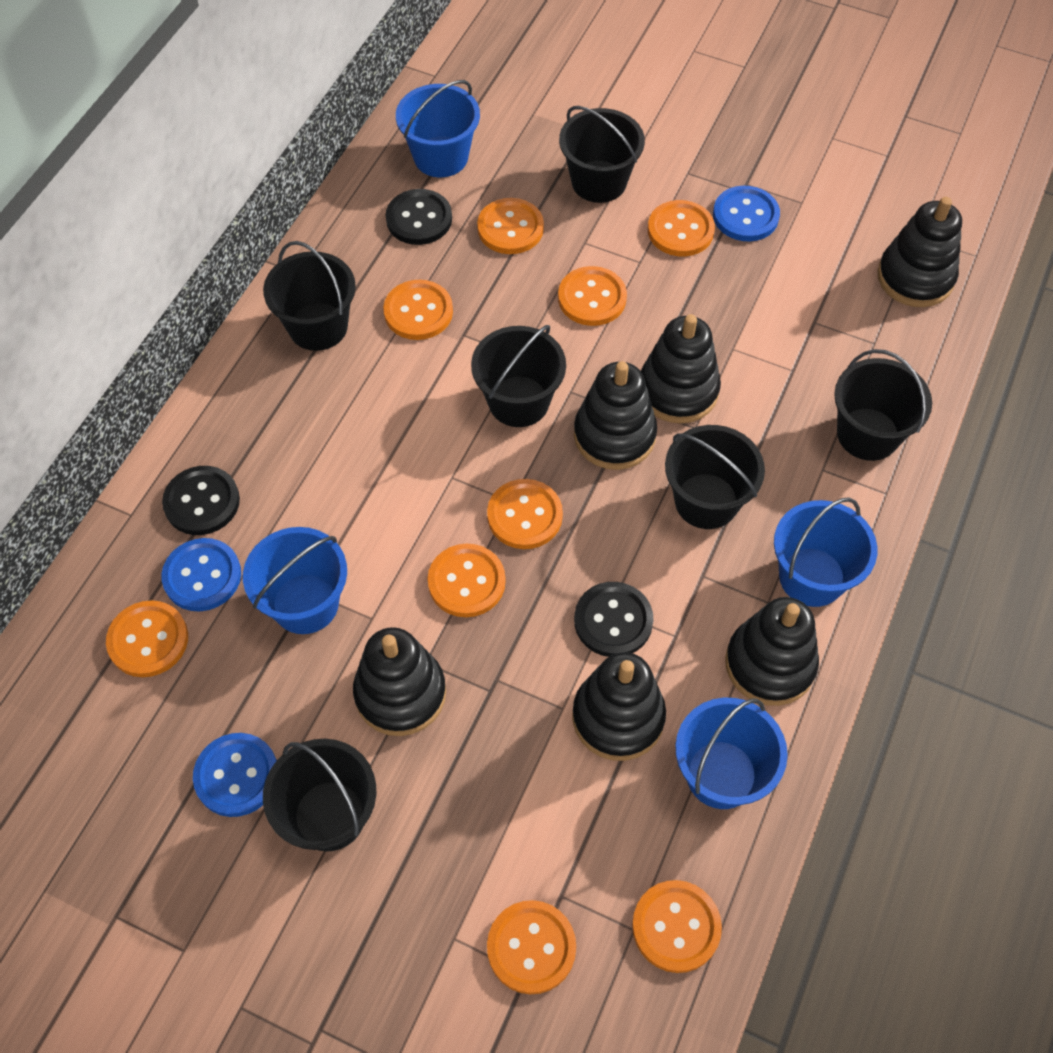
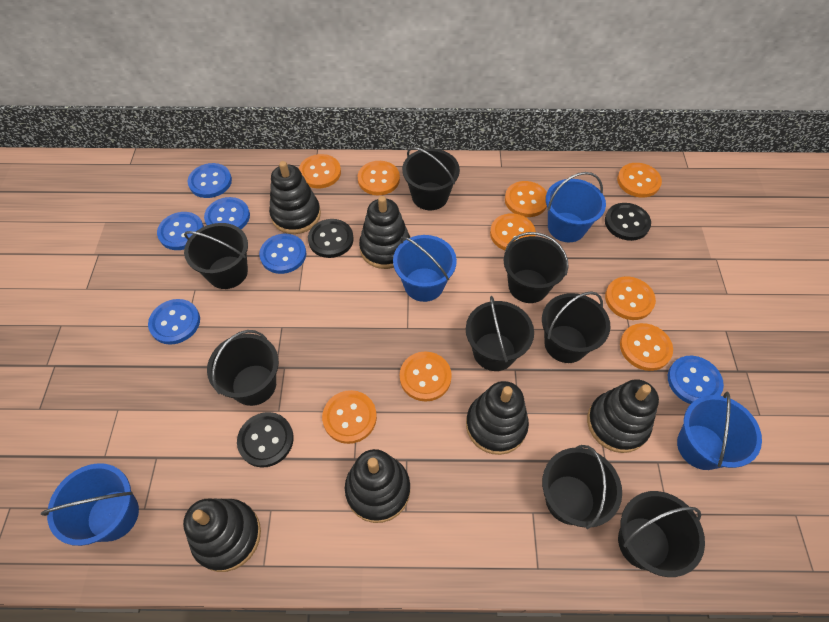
black bucket: [263,241,356,351] [263,739,376,851] [471,325,566,427] [559,106,645,203] [665,425,765,529] [834,349,932,461] = 6 -> [184,223,248,289] [207,330,279,406] [402,147,460,210] [466,296,534,371] [504,232,569,303] [542,291,610,363] [542,445,622,529] [618,491,705,577] = 8
blue button: [161,538,241,612] [193,733,277,817] [713,186,780,241] = 3 -> [148,299,200,345] [157,212,204,250] [188,163,232,198] [204,197,250,229] [259,234,306,274] [668,356,724,404] = 6

